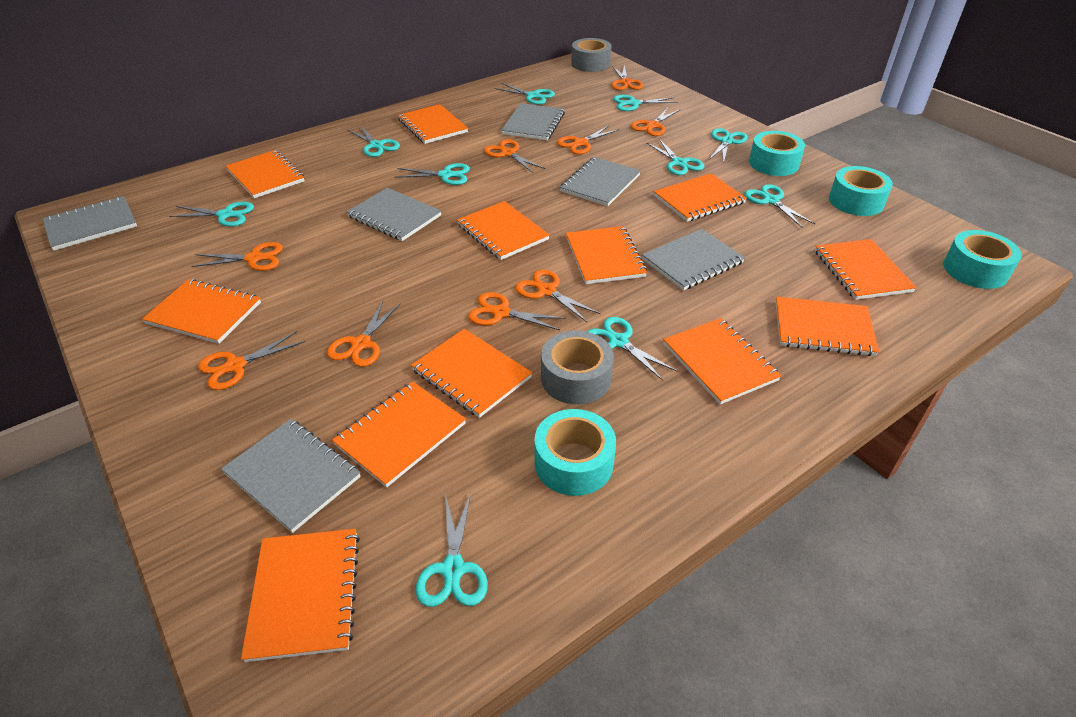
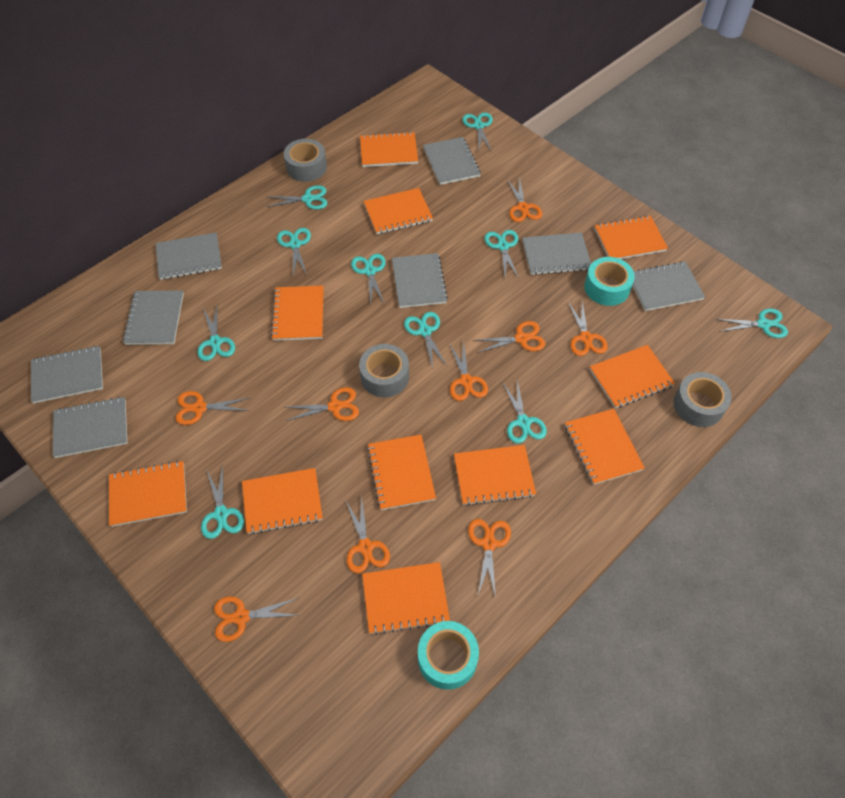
grey notebook: [42,196,137,251] [221,419,361,533] [347,188,441,241] [501,103,565,140] [560,157,641,206] [642,229,745,290] = 6 -> [31,346,103,403] [53,397,127,458] [123,290,184,345] [156,232,222,280] [392,253,448,308] [423,137,481,185] [523,232,591,275] [632,261,705,311] = 8
grey tape: [541,330,614,405] [571,38,612,72] = 2 -> [284,139,327,182] [359,344,409,398] [673,372,732,427] = 3
orange notebook: [142,279,261,344] [226,150,305,198] [241,529,360,662] [332,381,466,488] [398,104,468,144] [411,329,532,418] [457,201,550,260] [566,226,647,284] [654,173,747,222] [663,318,781,405] [775,297,879,356] [815,239,917,300] = 12 -> [109,461,187,527] [242,468,323,534] [271,286,324,341] [360,132,418,167] [362,562,450,635] [363,188,433,234] [367,435,436,510] [454,445,536,506] [565,409,645,485] [590,345,675,408] [594,215,668,259] = 11
turquoise tape: [535,409,616,496] [749,131,805,176] [829,166,893,216] [943,230,1022,289] = 4 -> [418,621,479,690] [584,257,635,306] = 2

